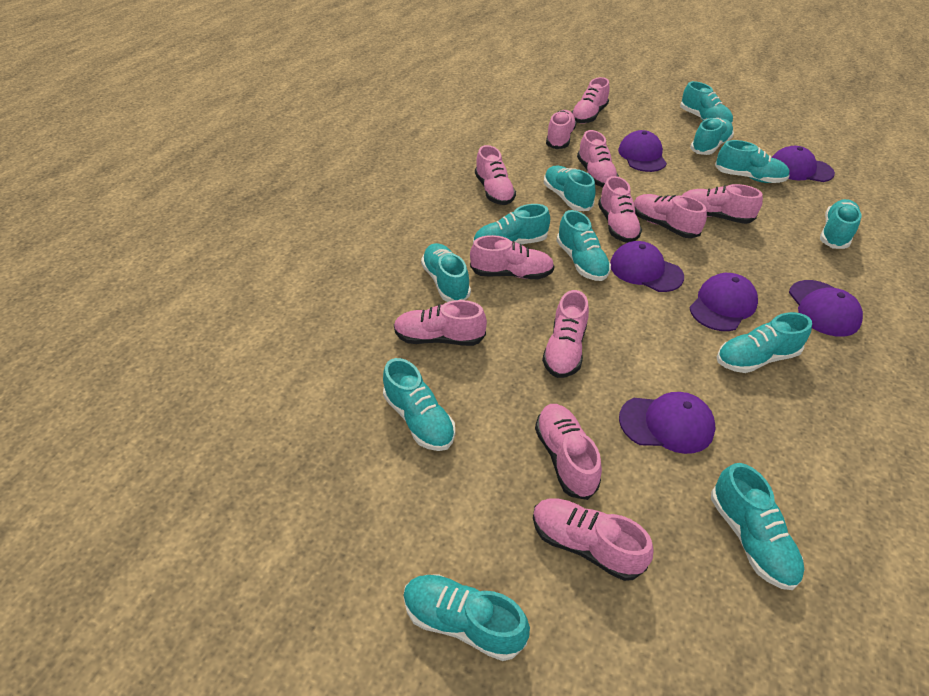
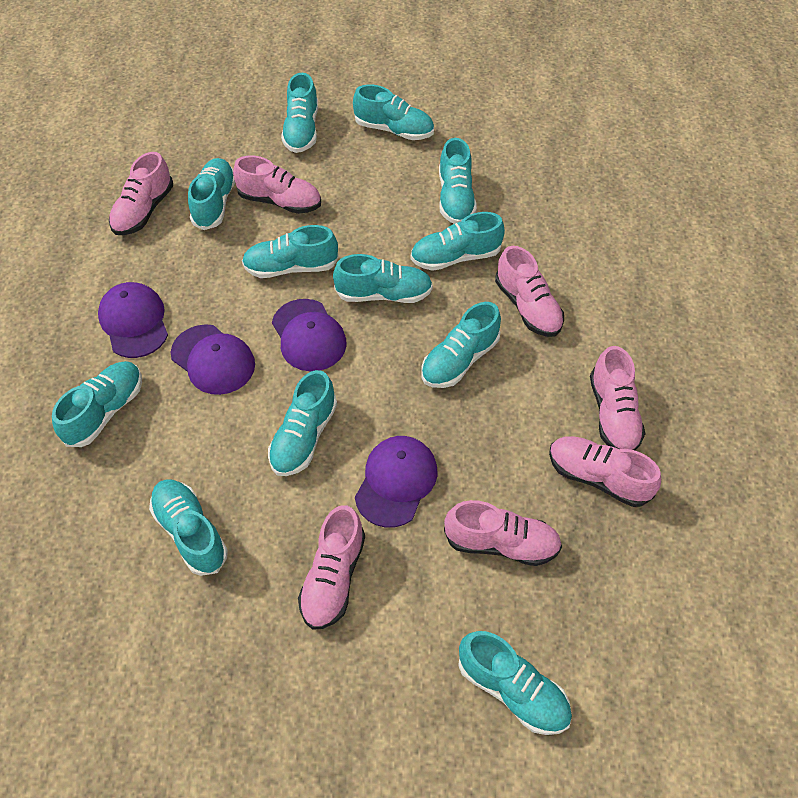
pink shoe: [394,300,487,346] [470,235,554,279] [475,145,516,205] [533,498,654,581] [535,404,602,500] [542,290,589,378] [546,110,576,149] [571,77,610,124] [577,130,619,187] [598,176,642,243] [634,194,707,238] [682,184,763,224] = 12 -> [109,152,173,235] [233,156,321,214] [298,505,365,630] [444,500,562,566] [495,246,564,337] [549,436,661,507] [590,346,645,450] = 7
purple cap: [610,241,684,292] [618,130,667,172] [619,392,716,454] [690,273,758,331] [771,146,835,182] [789,280,863,337] = 6 -> [98,282,168,358] [171,324,255,395] [272,299,347,371] [355,436,437,528] = 4

